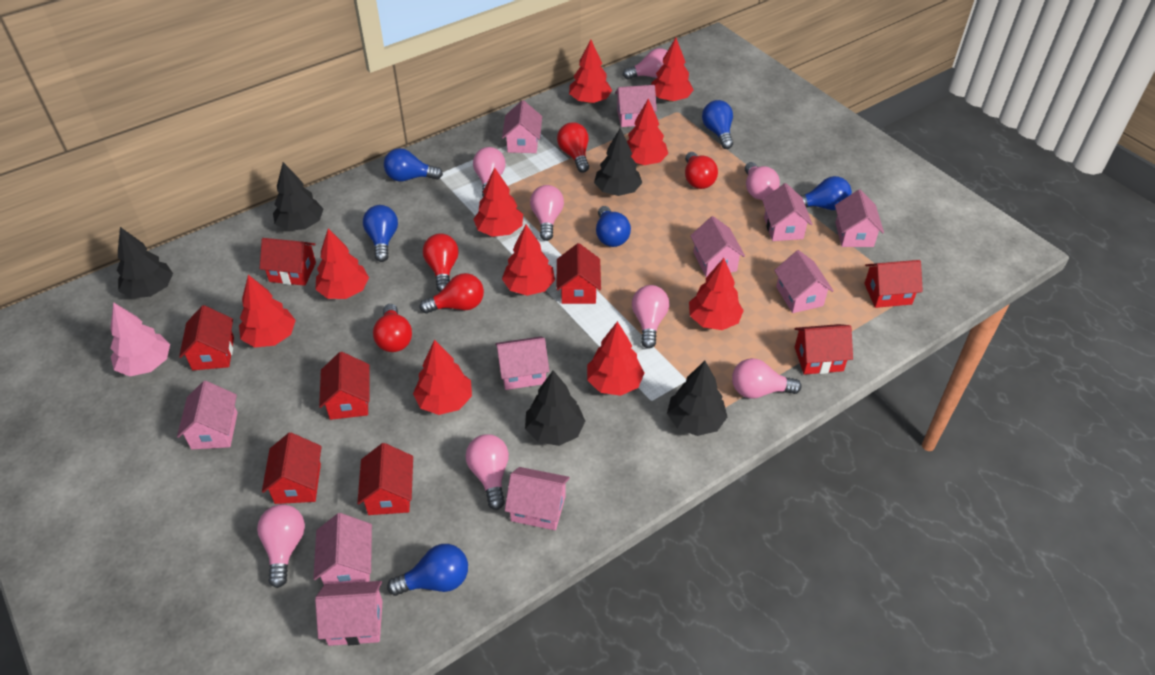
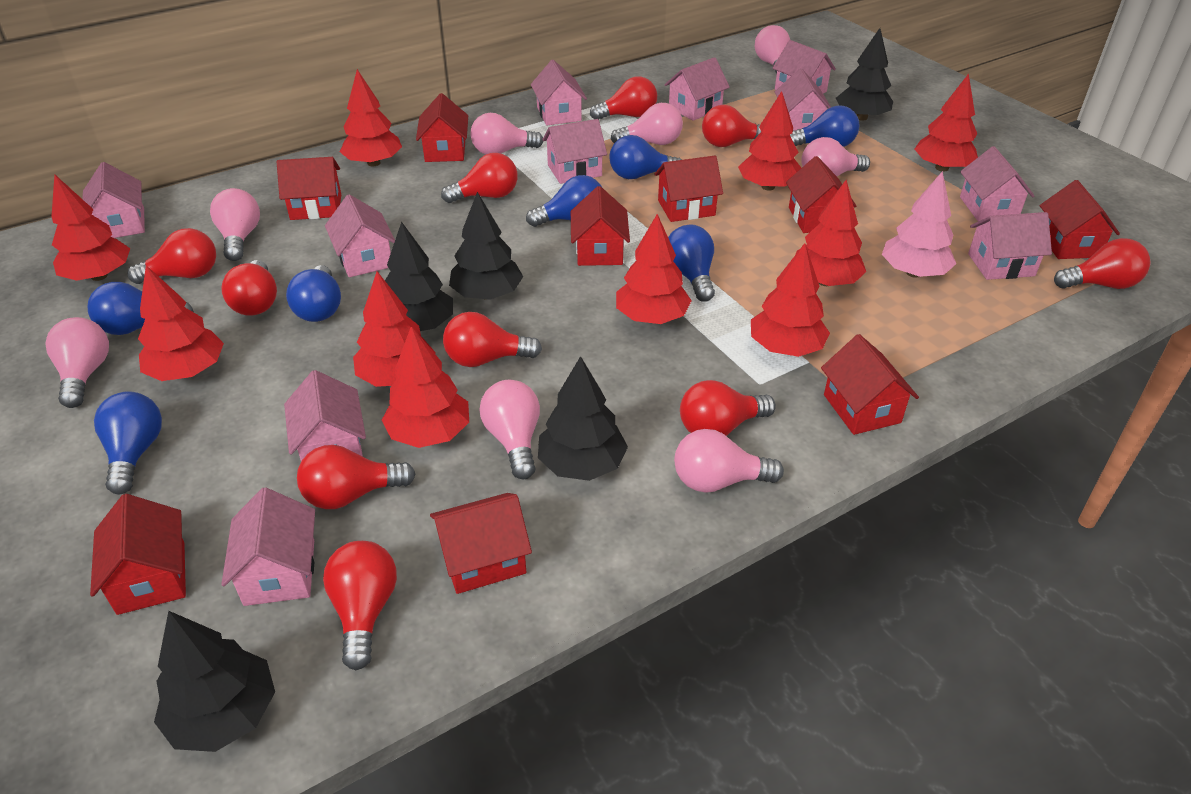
blue light bulb: [363,205,398,262] [384,148,443,181] [387,544,468,596] [596,206,631,247] [702,100,733,149] [800,176,852,210] = 6 -> [88,282,194,335] [94,391,162,494] [286,265,341,322] [526,175,602,227] [609,135,682,179] [668,224,715,302] [790,105,860,147] = 7
red house: [179,305,234,370] [260,238,316,286] [262,433,322,504] [319,352,370,420] [357,443,413,515] [556,243,601,304] [795,324,853,375] [864,260,923,308] = 8 -> [90,494,186,615] [277,157,341,220] [416,93,468,162] [430,493,532,594] [571,186,630,266] [655,156,723,222] [786,156,856,233] [821,334,919,435] [1040,180,1120,259] = 9
red light bulb: [373,304,412,352] [420,273,484,314] [423,233,459,292] [557,122,589,173] [685,152,718,189] = 5 -> [127,228,216,284] [221,260,277,316] [297,445,415,509] [323,541,397,670] [441,153,518,203] [443,312,542,367] [590,76,657,120] [680,380,776,436] [702,105,761,147] [1054,238,1150,289] = 10

